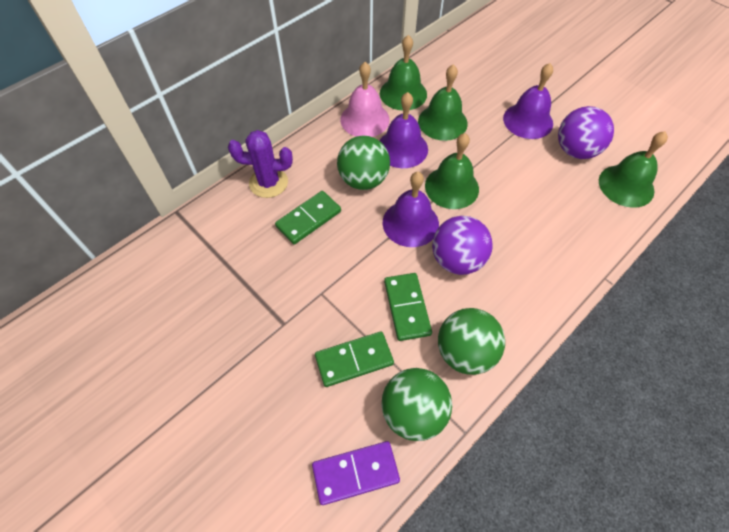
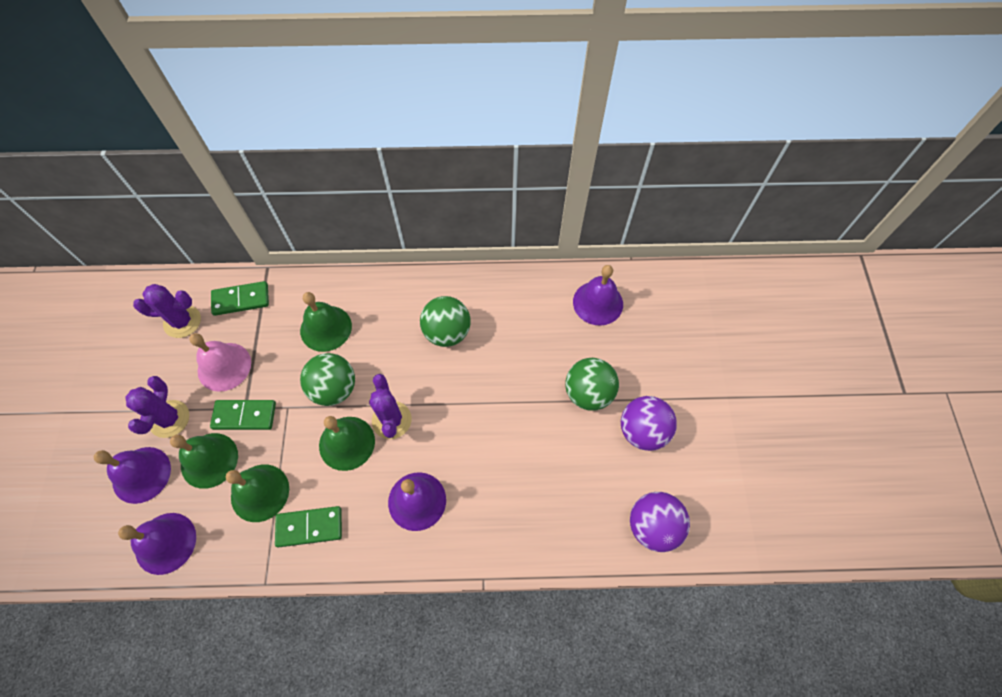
purple bell: [379,92,428,168] [383,172,439,247] [503,63,553,139] = 3 -> [94,447,171,504] [118,513,196,575] [388,472,446,531] [573,265,623,326] = 4
purple cactus: [228,130,293,198] = 1 -> [125,376,189,438] [133,284,201,338] [369,374,412,439] = 3
purple domino: [312,441,400,505] = 1 -> none = 0

